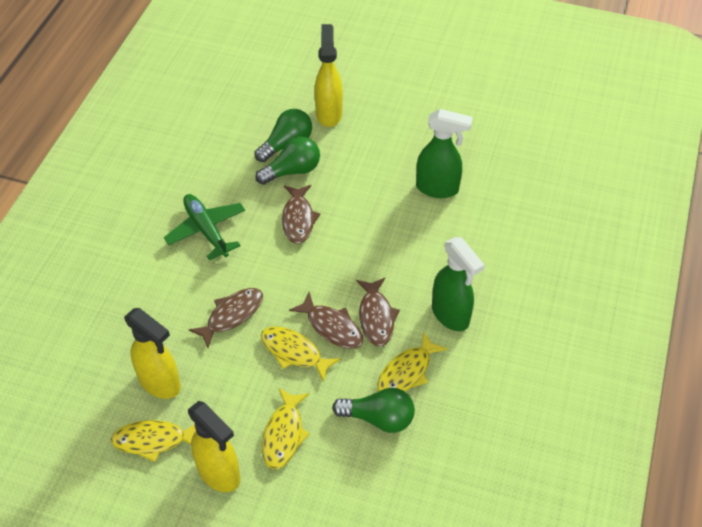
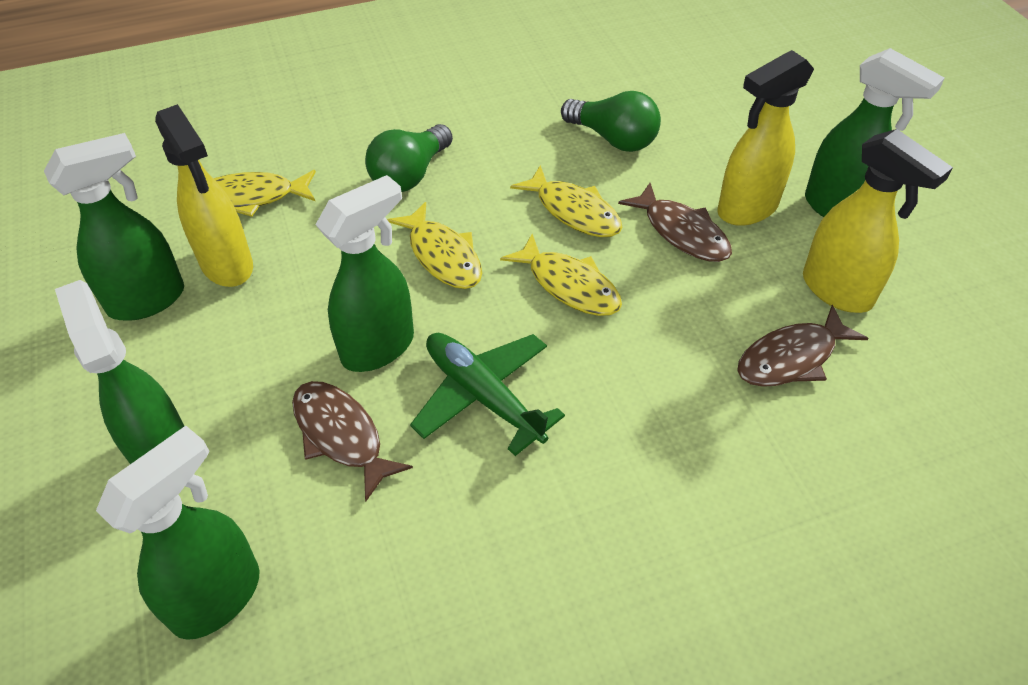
brown fish: [189,288,263,348] [282,185,321,244] [289,292,363,349] [356,278,400,347] = 4 -> [292,381,413,501] [618,183,732,262] [737,305,868,387] = 3
green light bulb: [255,109,312,162] [255,136,320,185] [332,388,415,433] = 3 -> [365,124,453,192] [561,91,661,152] = 2
green spray bottle: [416,109,473,198] [432,237,485,331] = 2 -> [44,133,184,321] [55,280,184,464] [96,426,260,640] [315,175,414,372] [805,48,944,217] = 5

